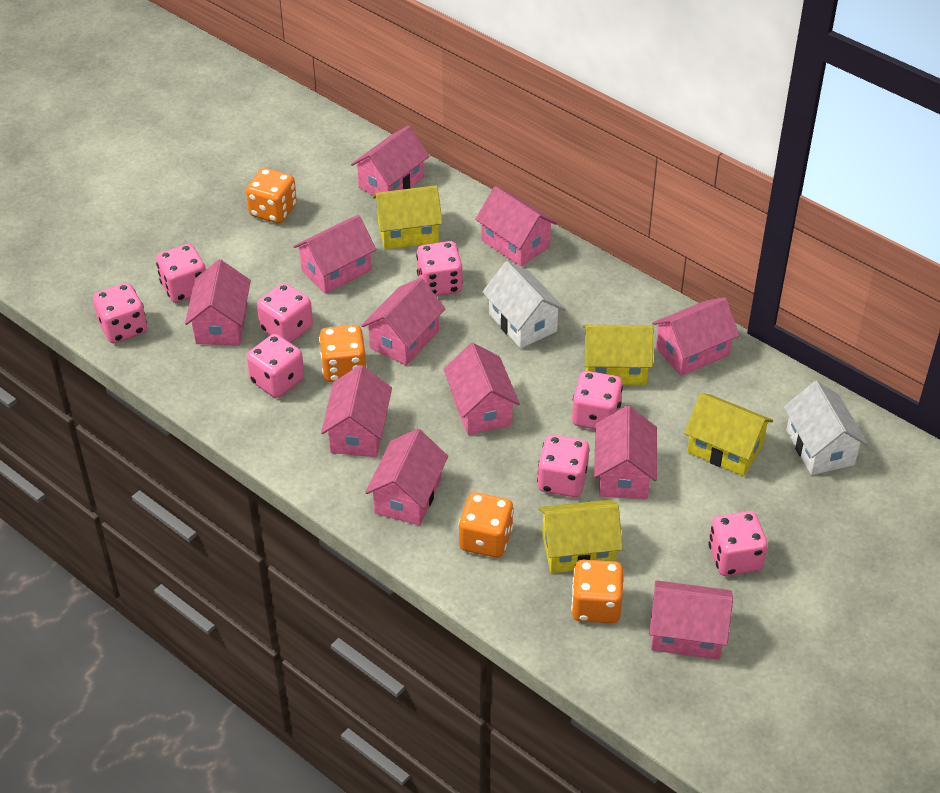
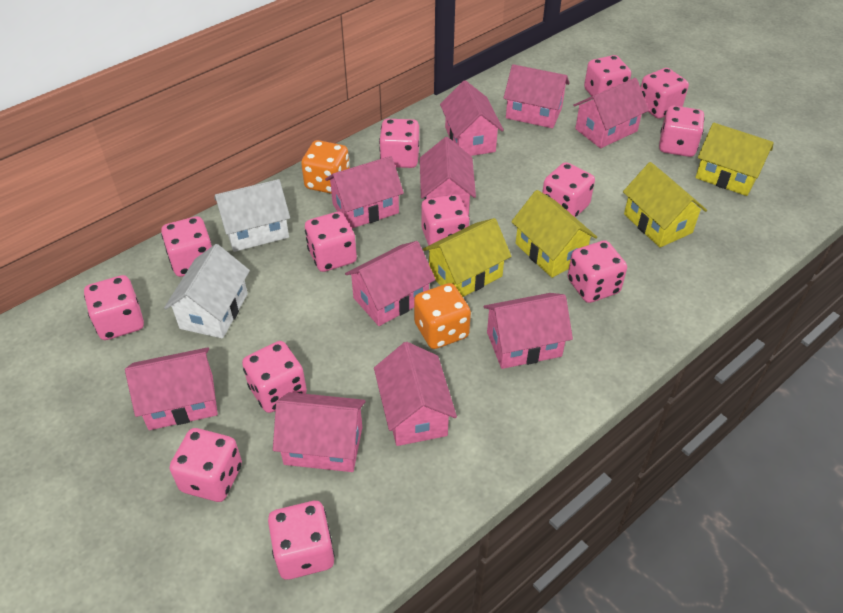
orange dice: [246,168,297,223] [319,325,367,382] [459,492,513,558] [571,560,623,623] = 4 -> [301,140,350,194] [414,283,471,349] = 2
pink dice: [93,283,147,343] [156,244,206,303] [247,334,304,398] [257,283,313,343] [416,241,463,296] [537,435,589,497] [572,371,623,429] [708,511,768,576] = 8 -> [84,275,144,340] [161,216,212,277] [170,428,242,502] [242,341,307,413] [268,501,335,580] [305,212,357,272] [379,119,419,168] [421,194,470,246] [542,162,595,218] [568,240,627,303] [584,55,631,96] [641,68,689,119] [659,106,705,157] = 13
pink house: [185,259,251,345] [293,215,376,294] [321,365,392,457] [351,126,430,196] [361,278,446,366] [365,429,448,525] [444,343,520,435] [475,186,557,267] [594,406,657,499] [649,580,733,660] [652,297,740,376] = 11 -> [125,347,218,430] [273,392,366,472] [325,156,404,228] [345,241,436,326] [374,342,457,446] [420,137,476,215] [440,80,504,156] [484,293,573,369] [504,64,570,128] [573,78,649,148] = 10

